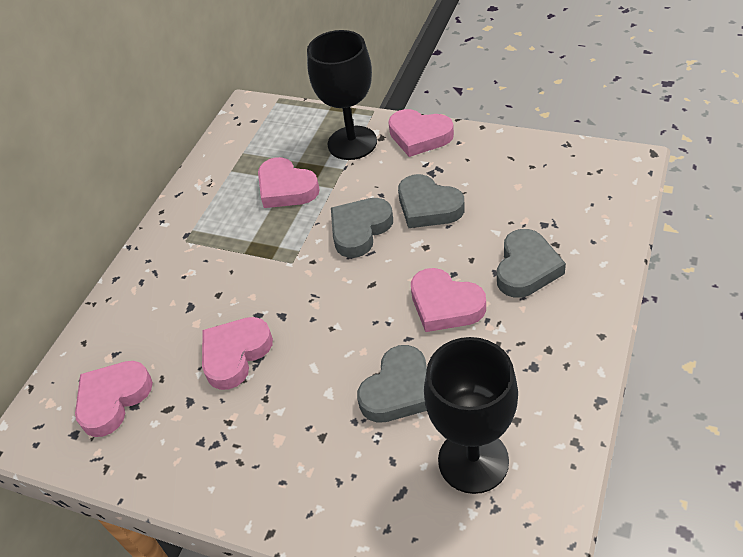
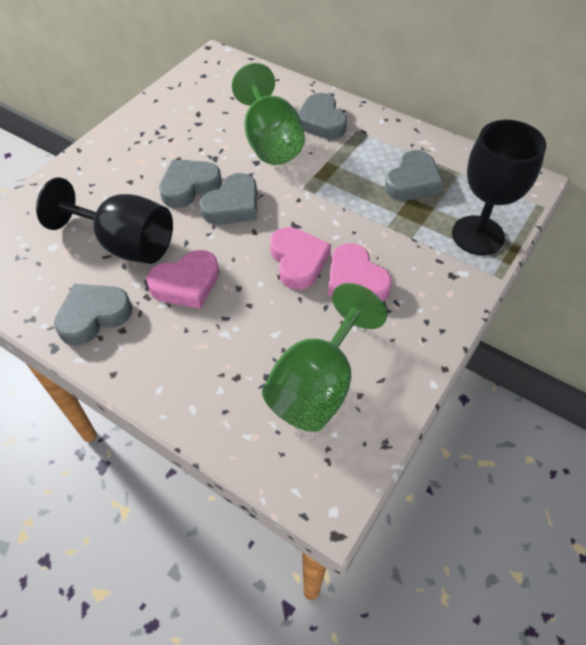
green goblet: none = 0 -> [232,63,305,165] [262,283,387,432] = 2
grey heart: [331,198,393,258] [357,345,427,423] [398,174,465,228] [497,229,566,298] = 4 -> [54,284,132,345] [159,160,222,208] [200,173,257,225] [298,93,347,139] [385,150,443,201] = 5
pink heart: [75,361,153,437] [202,317,273,390] [258,157,320,208] [388,109,454,157] [411,268,486,332] = 5 -> [146,250,219,309] [270,227,331,290] [328,243,392,301] = 3

